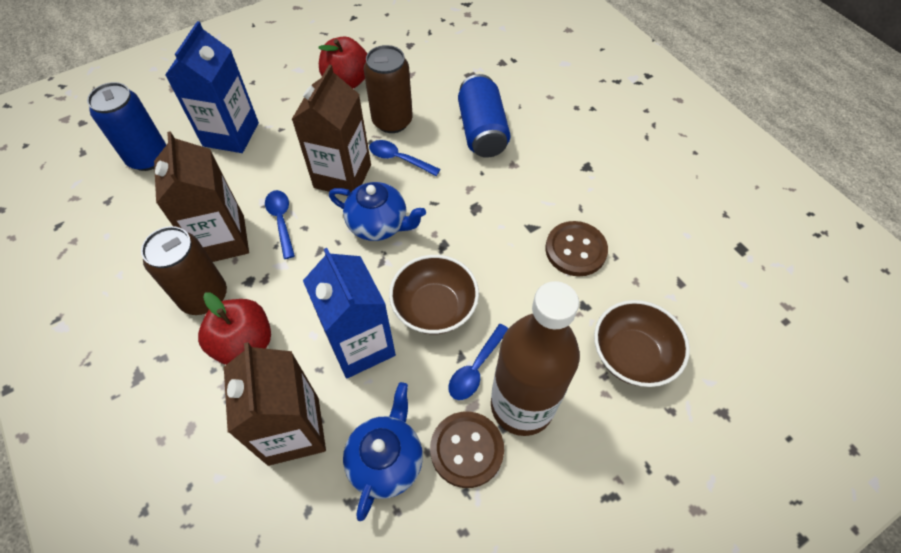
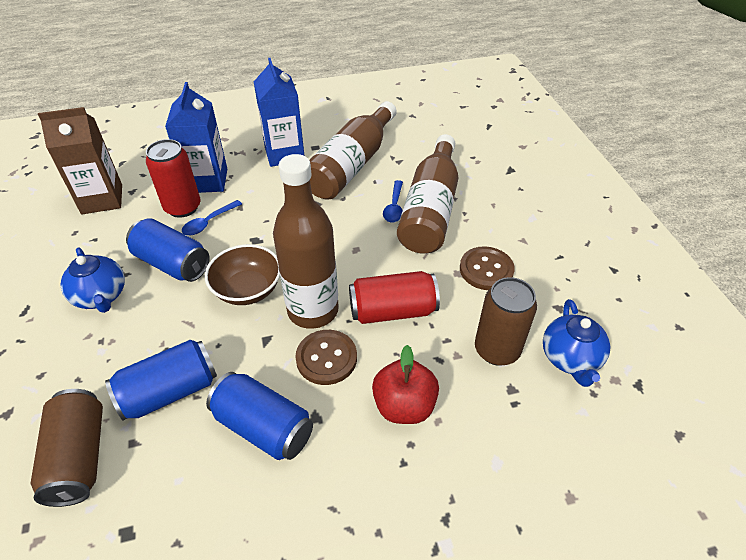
blue can: [87,82,166,171] [458,74,511,158] = 2 -> [105,339,217,421] [126,218,210,282] [206,372,313,460] = 3
blue spoon: [265,190,295,259] [369,140,441,176] [448,324,509,400] = 3 -> [182,200,242,235] [383,180,403,223] = 2
brown bottle: [491,281,580,436] = 1 -> [273,154,339,329] [309,101,396,200] [397,134,458,254] = 3
brown bowl: [389,255,479,334] [594,300,690,387] = 2 -> [205,244,280,305] = 1
brown carton: [154,131,249,262] [224,342,326,466] [291,64,371,196] = 3 -> [38,107,122,215] = 1
red apple: [198,292,271,365] [318,36,367,89] = 2 -> [372,345,439,424] = 1
red can: none = 0 -> [146,139,200,218] [349,271,440,324] = 2

